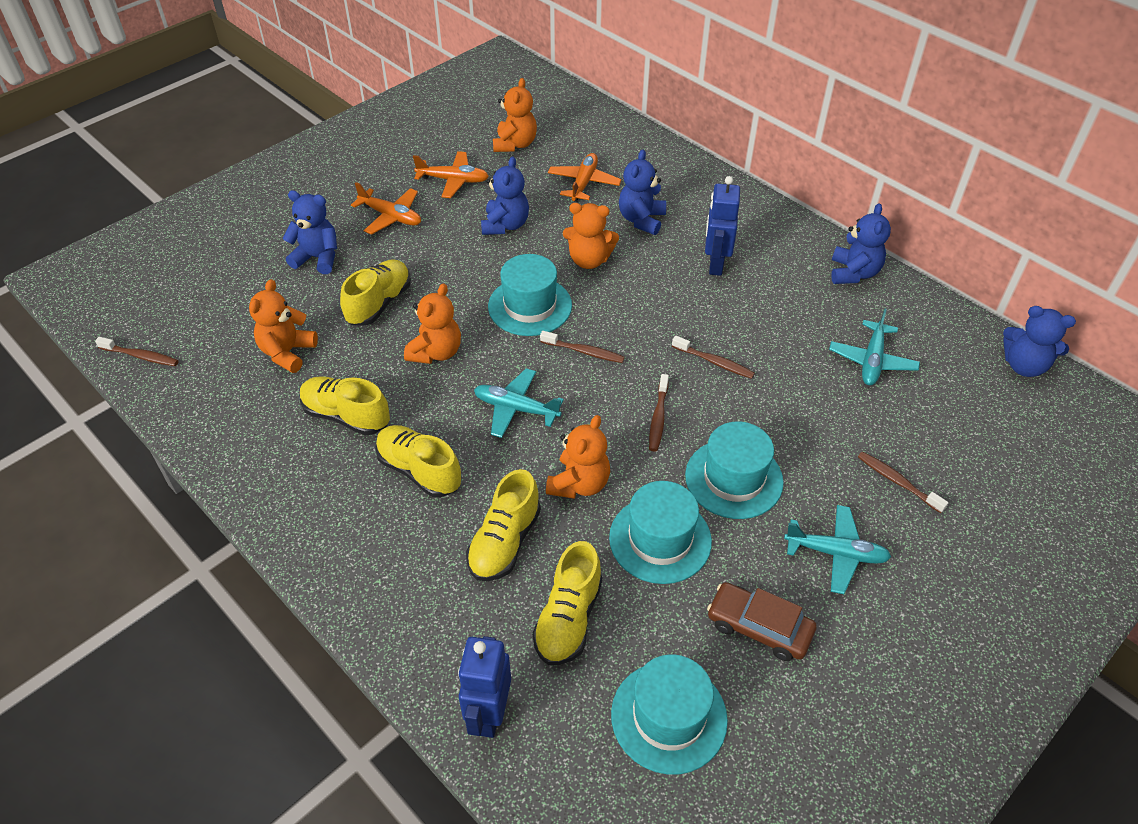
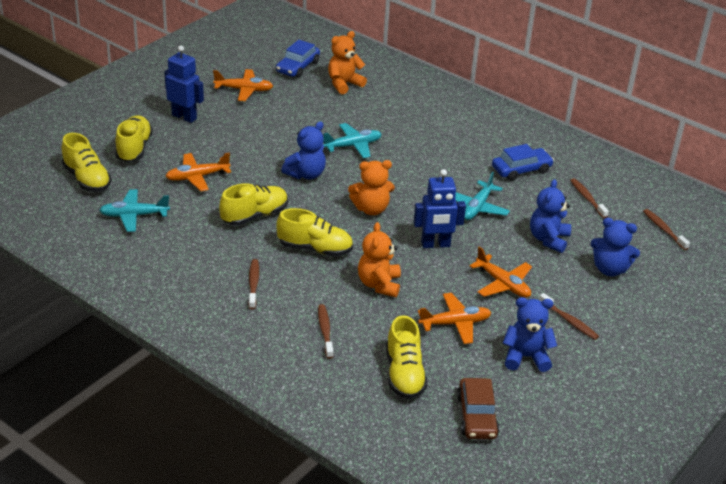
blue car: none = 0 -> [276,40,320,78] [492,144,554,181] = 2
blue teddy bear: [283,190,337,274] [481,156,529,235] [619,149,666,235] [831,203,891,284] [1003,306,1076,377] = 5 -> [281,121,326,179] [503,297,557,372] [530,179,571,253] [591,218,640,276] = 4
orange plane: [351,182,421,235] [413,151,489,198] [548,153,622,202] = 3 -> [165,152,231,191] [213,69,273,101] [418,293,491,344] [470,247,532,298] = 4
orange teddy bear: [249,279,318,373] [404,283,461,364] [493,78,537,152] [546,415,610,499] [563,203,619,269] = 5 -> [328,31,367,94] [348,160,395,215] [358,222,401,297] = 3
turquoise hat: [488,254,572,336] [609,481,712,584] [611,655,728,775] [685,422,784,519] = 4 -> none = 0

